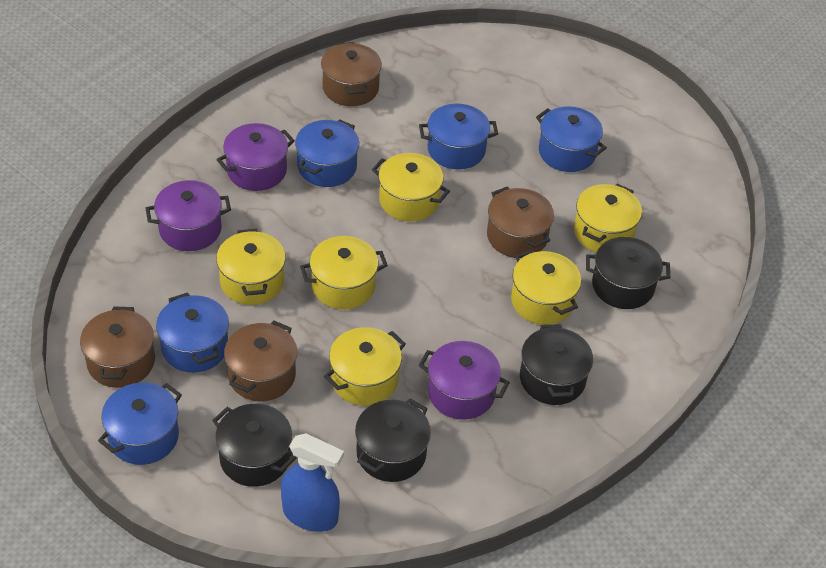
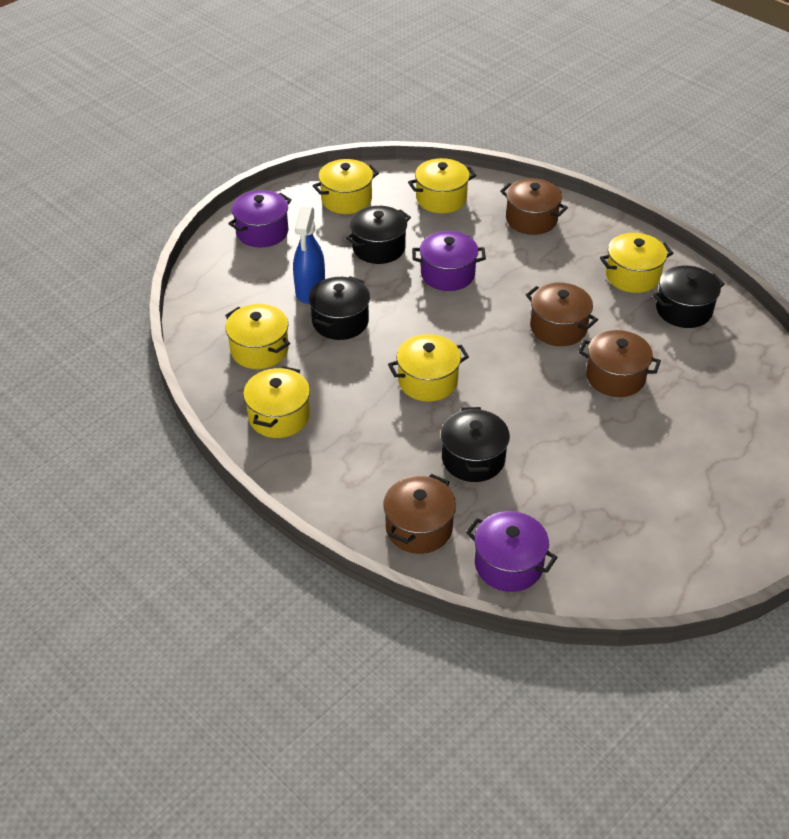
blue pot: [98,383,182,465] [156,292,229,373] [295,119,359,187] [419,104,498,169] [536,106,607,172] = 5 -> none = 0

